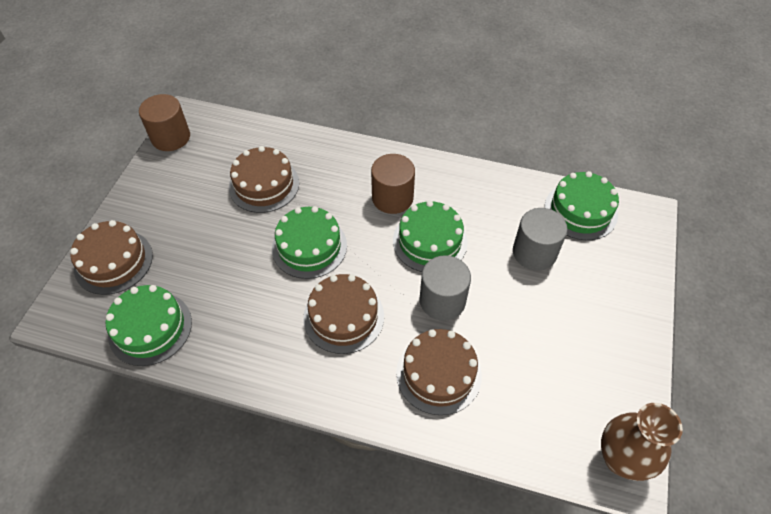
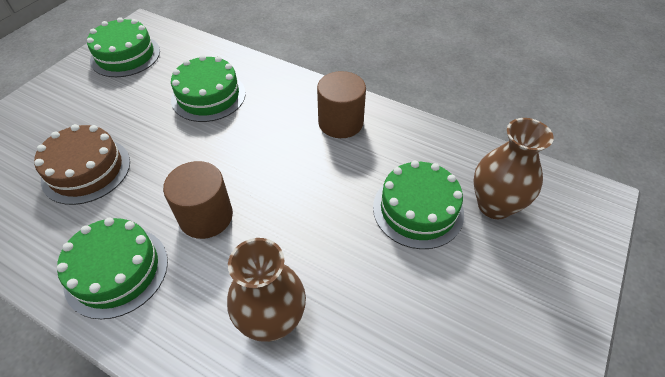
brown cake: [70,220,153,295] [229,146,299,213] [303,274,384,354] [396,329,482,415] = 4 -> [34,124,130,205] = 1
brown vase: [601,403,683,481] = 1 -> [227,238,306,342] [474,118,554,219] = 2
grey cylinder: [419,255,471,321] [513,208,568,271] = 2 -> none = 0

